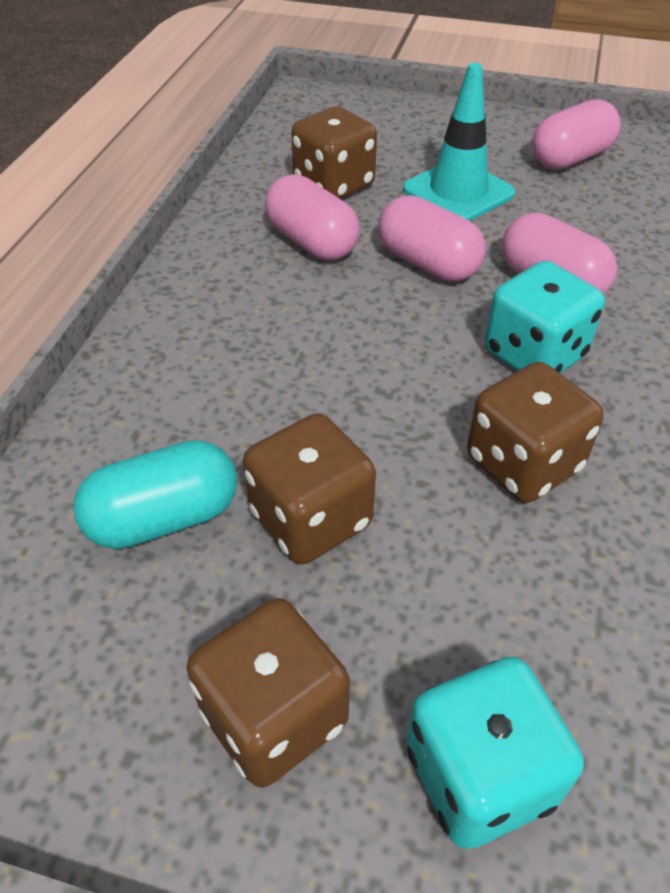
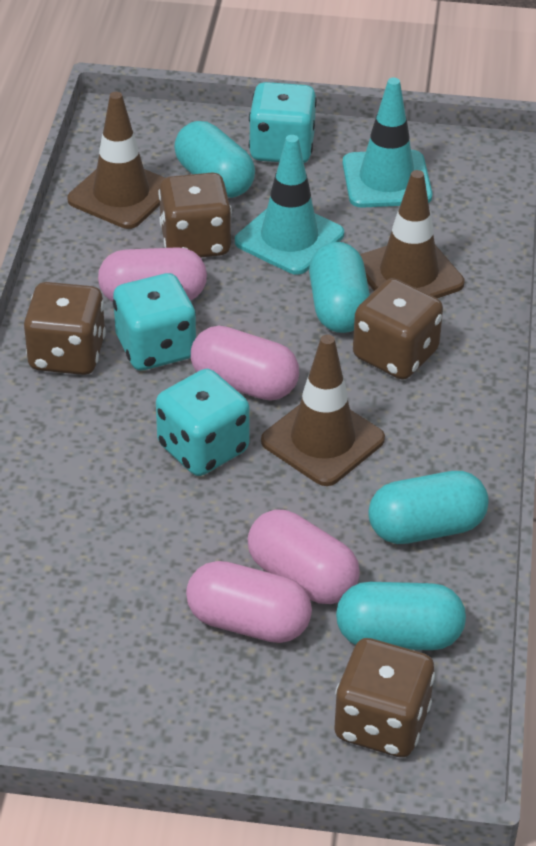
brown traffic cone: none = 0 -> [67,92,165,229] [261,335,385,486] [360,170,465,298] = 3
turquoise capsule: [73,440,237,549] = 1 -> [174,121,255,198] [309,242,370,333] [336,582,466,650] [368,471,489,544] = 4
turquoise dice: [406,657,584,849] [485,261,605,373] = 2 -> [113,273,196,370] [156,369,250,476] [249,82,317,163] = 3
turquoise traffic cone: [403,63,515,221] = 1 -> [235,135,344,275] [343,78,432,208] = 2

